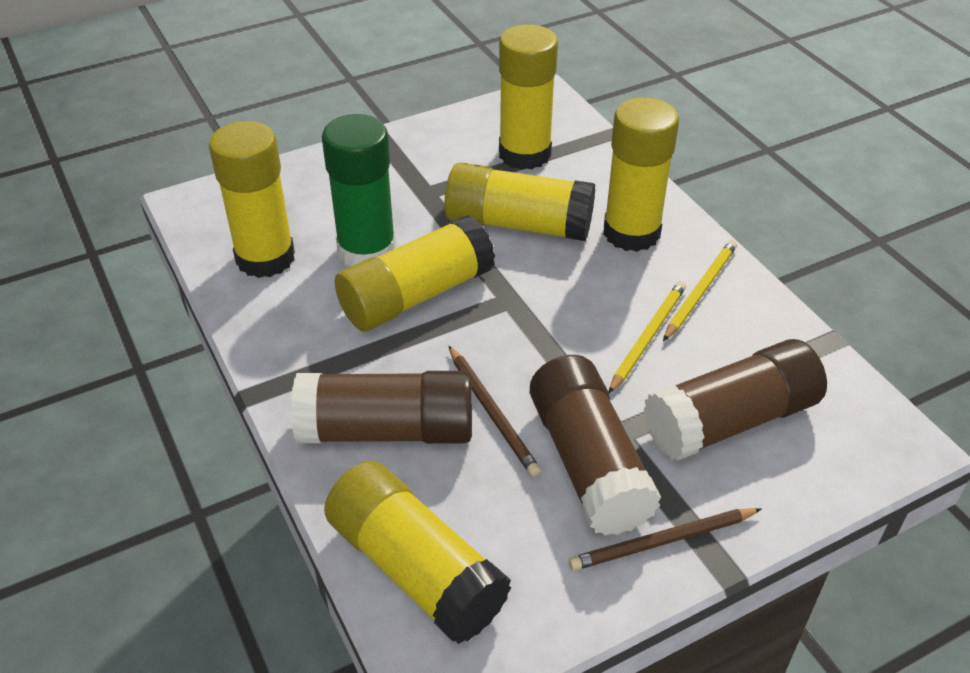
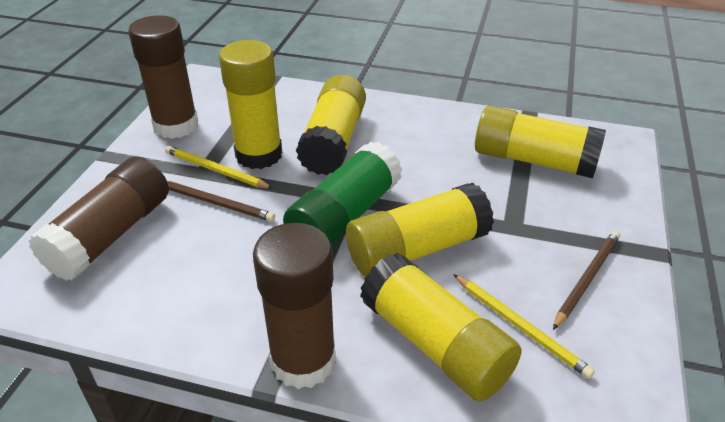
yellow glue stick: [209,121,295,278] [324,461,511,644] [335,215,495,331] [445,162,595,241] [499,25,558,170] [603,97,679,252] = 6 -> [219,40,282,169] [296,74,366,175] [346,183,494,277] [360,252,522,401] [475,106,606,178] = 5

